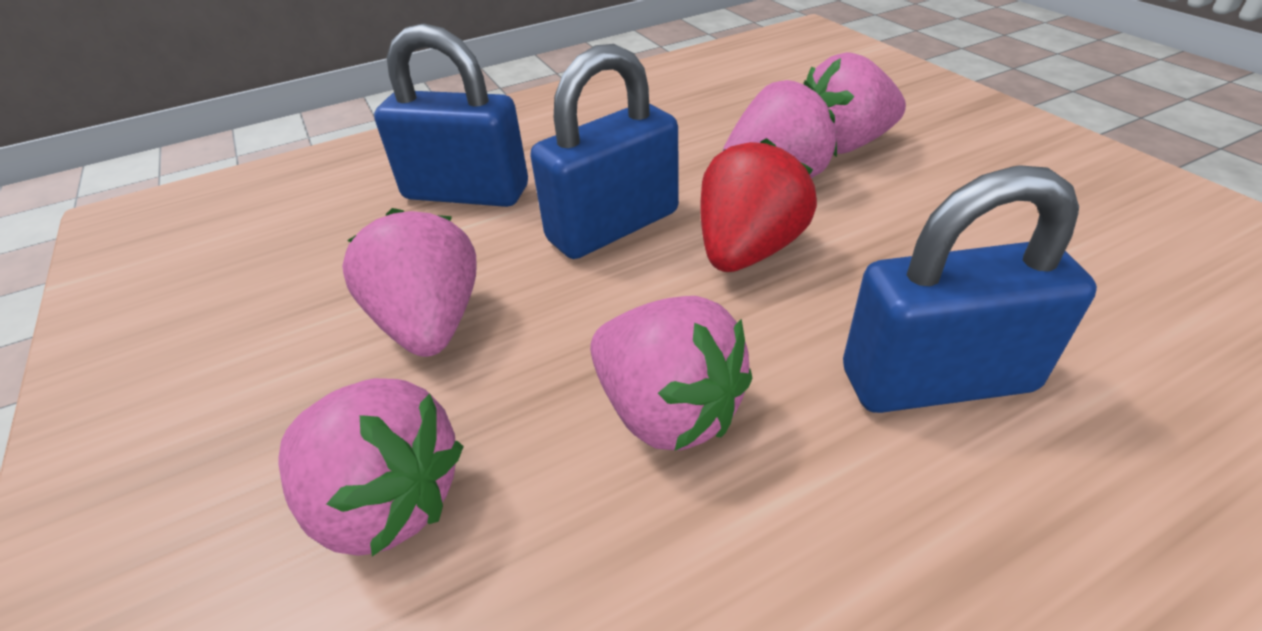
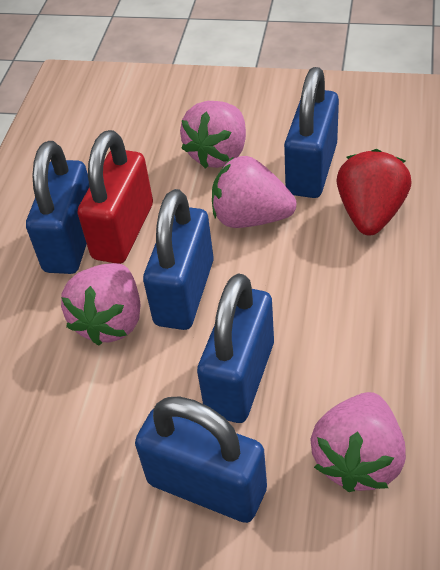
blue padlock: [374,23,528,207] [530,44,679,259] [843,165,1097,413] = 3 -> [26,141,89,274] [135,396,267,523] [143,189,214,330] [197,273,274,423] [284,67,339,198] = 5
pink strawberry: [278,378,464,556] [342,208,476,357] [590,296,753,451] [722,80,837,178] [807,52,906,154] = 5 -> [61,263,141,346] [180,101,246,169] [212,156,297,228] [310,392,406,492] = 4
red padlock: none = 0 -> [78,130,153,264] = 1

